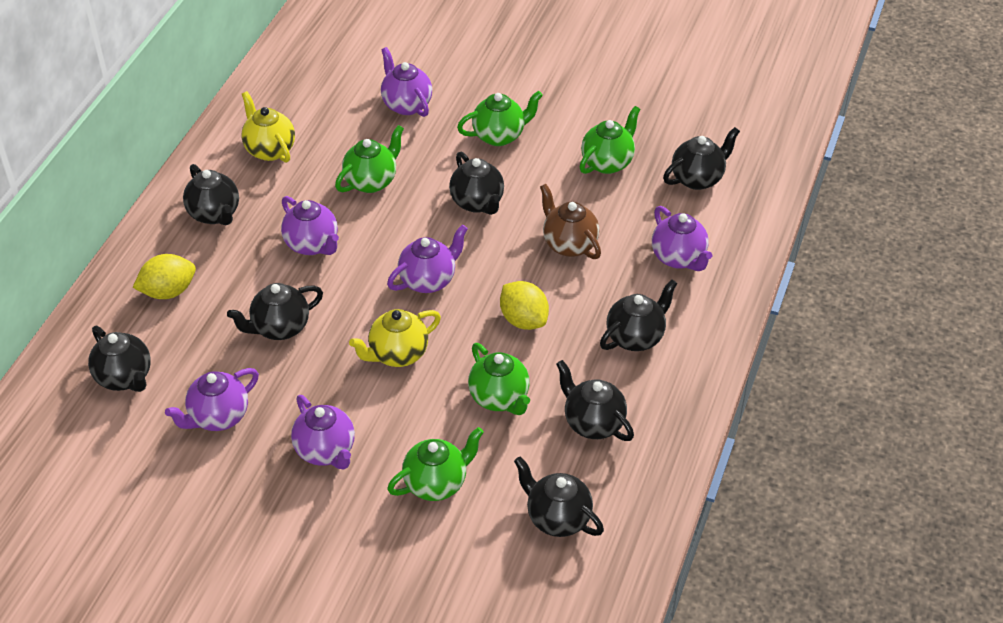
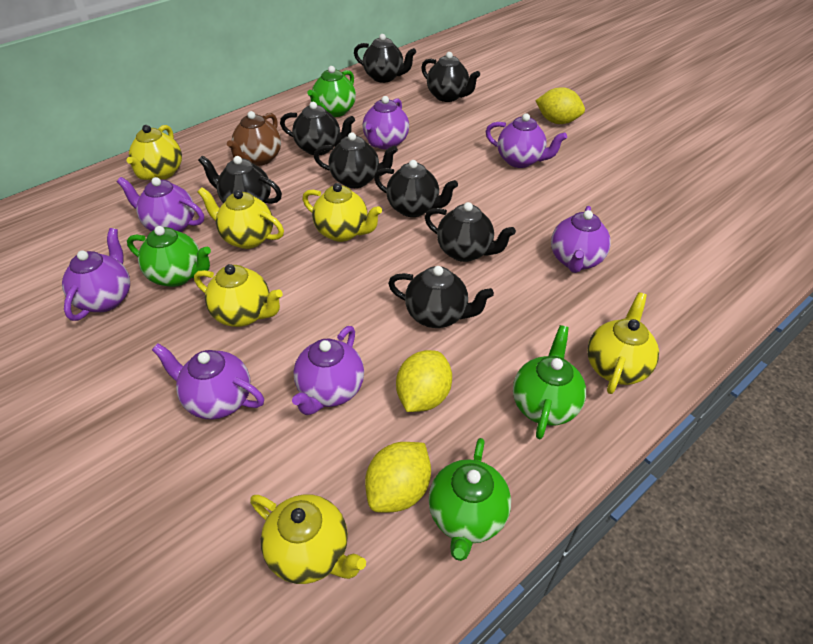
green teapot: [335,125,404,193] [387,427,484,501] [457,91,543,146] [468,343,530,415] [580,106,640,174] = 5 -> [127,226,211,287] [307,66,356,117] [428,438,511,561] [513,325,586,439] = 4
purple teapot: [165,368,259,431] [281,196,339,255] [291,395,355,469] [381,47,432,117] [387,225,468,293] [652,206,712,271] = 6 -> [62,228,130,321] [117,177,204,232] [152,343,264,420] [292,326,364,415] [362,96,409,149] [486,113,567,168] [551,206,611,273] = 7
yellow lemon: [132,254,196,299] [500,281,549,330] = 2 -> [365,442,431,513] [396,350,452,412] [535,87,585,124] = 3
yellow teapot: [241,91,295,163] [349,309,441,367] = 2 -> [126,125,182,180] [194,264,283,327] [198,187,284,249] [250,494,366,584] [302,183,382,242] [587,292,659,394] = 6

